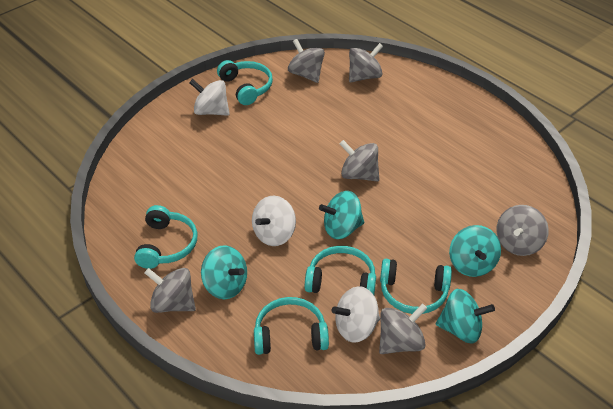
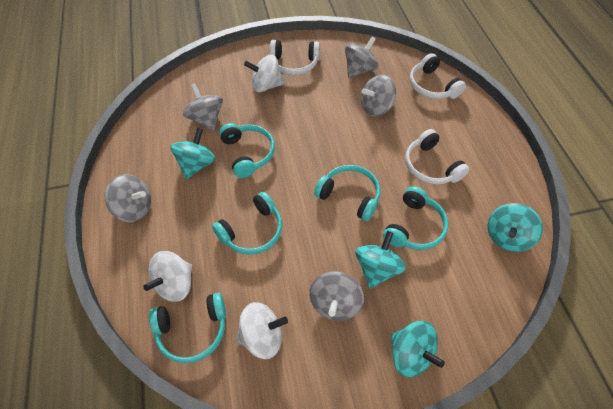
grey spinning top: [145,268,196,313] [288,39,325,83] [339,140,380,182] [349,43,383,82] [379,304,427,354] [496,205,549,256] = 6 -> [105,174,151,222] [183,83,223,131] [309,271,364,321] [345,36,378,78] [361,75,396,117] = 5
white headphones: none = 0 -> [270,40,320,75] [405,129,470,184] [410,53,466,99] = 3

